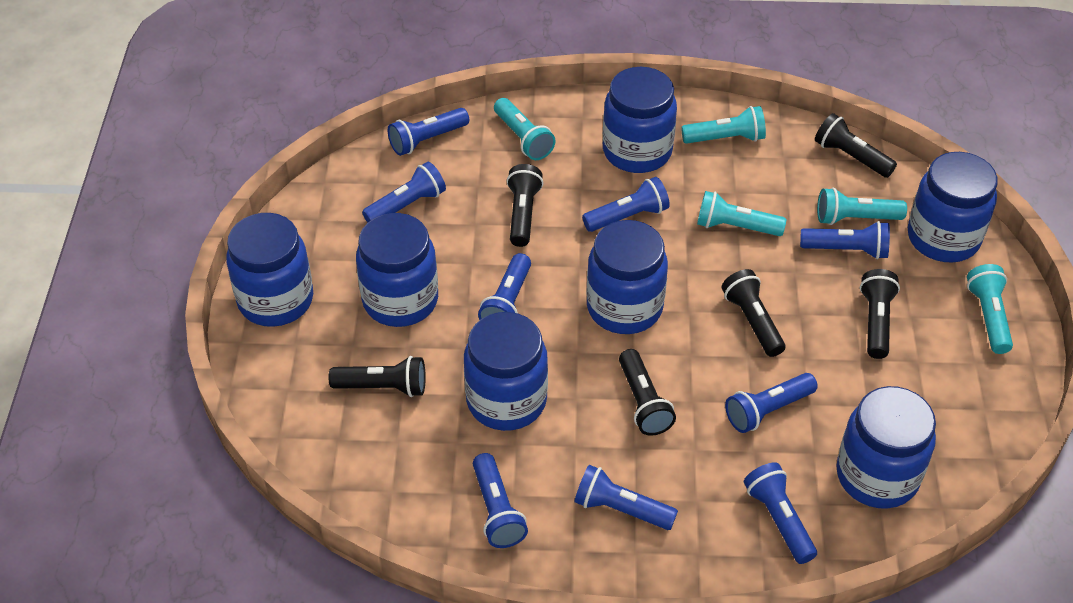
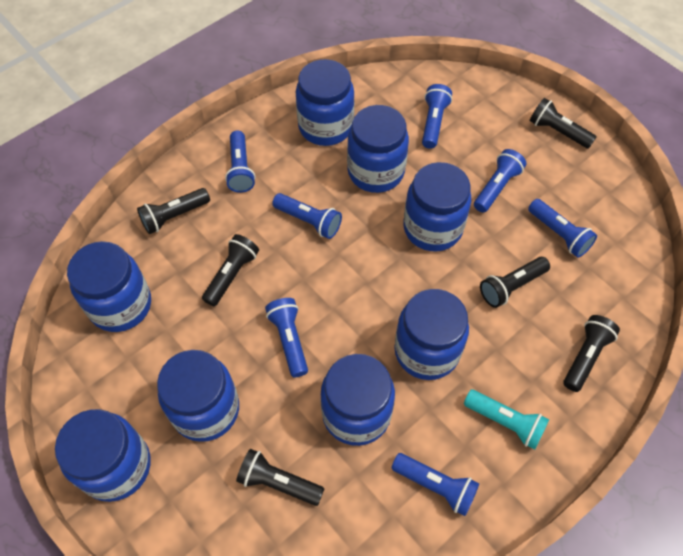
blue flashlight: [362,162,446,223] [388,108,469,156] [473,453,528,548] [478,253,531,320] [574,465,678,530] [582,177,670,232] [725,373,818,433] [744,462,817,564] [800,221,890,259] = 9 -> [225,131,255,193] [265,298,308,377] [272,193,342,239] [392,453,479,516] [422,84,452,149] [474,149,526,213] [528,199,597,258] = 7
blue jar: [226,213,313,327] [356,213,438,327] [464,312,548,431] [587,220,668,334] [603,67,677,173] [836,386,936,508] [908,152,998,263] = 7 -> [55,409,151,502] [67,241,151,332] [157,350,239,442] [296,59,354,146] [321,354,395,446] [347,105,409,193] [394,289,469,380] [403,162,471,251] = 8
turquoise flashlight: [494,98,556,160] [681,106,766,144] [697,191,787,236] [817,188,907,225] [967,264,1013,354] = 5 -> [464,390,549,450] = 1

